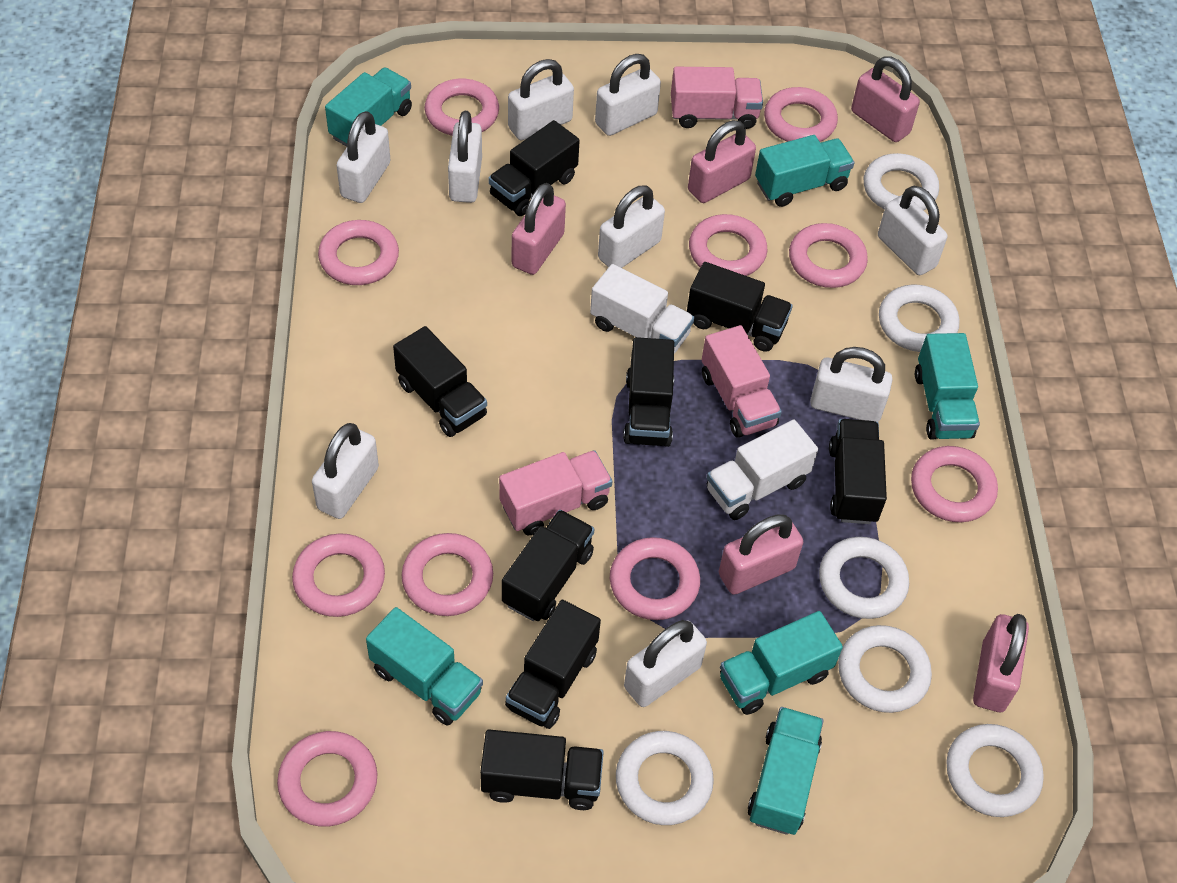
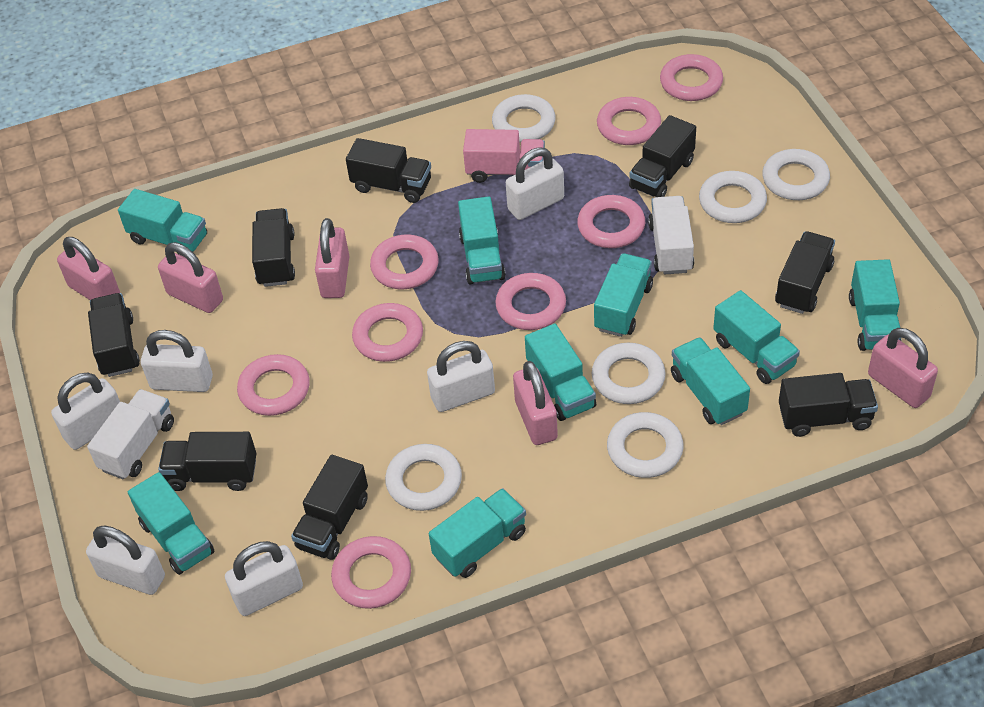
pink ring: [277,731,377,827] [292,533,385,617] [318,220,399,285] [402,533,493,616] [425,79,499,136] [610,537,700,620] [689,214,767,276] [764,87,838,142] [789,223,868,288] [911,446,998,522] = 10 -> [237,354,310,416] [331,536,411,609] [352,303,423,362] [370,234,439,289] [496,273,566,330] [577,195,645,248] [597,97,661,145] [660,54,723,101] = 8
pink truck: [499,450,613,535] [671,67,763,129] [702,325,782,438] = 3 -> [463,129,545,183] = 1
turquoise truck: [325,67,412,147] [366,607,483,726] [720,611,843,715] [748,707,824,835] [755,135,854,207] [915,333,980,439] = 6 -> [118,189,207,257] [128,472,215,575] [429,488,526,578] [458,196,506,284] [525,324,596,421] [594,254,653,337] [671,337,750,425] [713,290,800,384] [849,259,902,351] = 9
white padlock: [312,423,379,519] [336,111,390,203] [448,111,482,203] [508,59,574,141] [595,54,661,136] [598,185,665,268] [624,620,707,707] [810,347,892,422] [878,186,947,275] = 9 -> [51,373,120,450] [86,526,165,595] [141,330,213,392] [225,541,303,616] [427,341,495,412] [506,147,564,220] = 6

